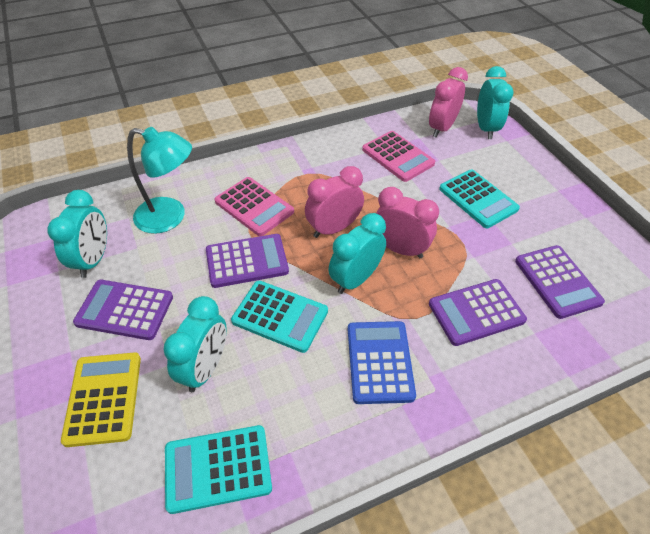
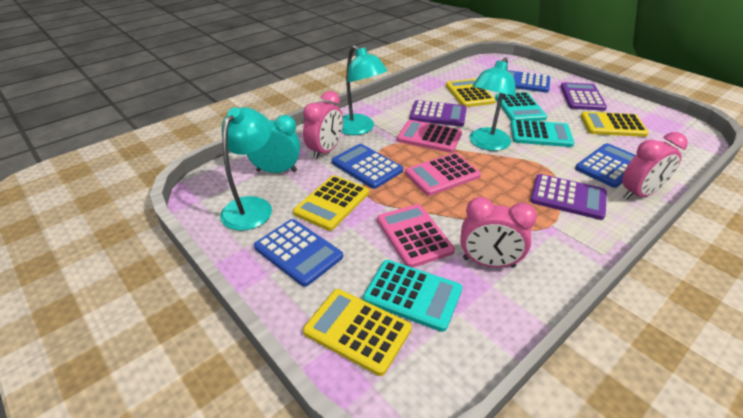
blue calculator: [348,321,416,404] = 1 -> [254,219,343,287] [331,144,403,189] [507,70,550,93] [575,143,635,188] = 4
pink calculator: [214,177,294,236] [362,131,435,182] = 2 -> [377,204,455,268] [397,120,462,153] [405,153,481,196] = 3
purple calculator: [73,280,173,340] [206,234,289,288] [429,279,527,346] [515,245,605,319] = 4 -> [409,100,467,126] [530,174,607,220] [560,82,607,111] = 3
turquoise clock: [47,190,107,278] [163,296,227,392] [328,213,386,294] [477,66,514,139] = 4 -> [247,115,300,173] = 1
turquoise lamp: [127,127,192,234] = 1 -> [220,107,272,231] [342,45,387,135] [469,57,516,151] = 3
yellow calculator: [61,352,141,447] = 1 -> [293,175,369,231] [303,289,412,376] [446,79,495,107] [581,112,649,137] = 4

